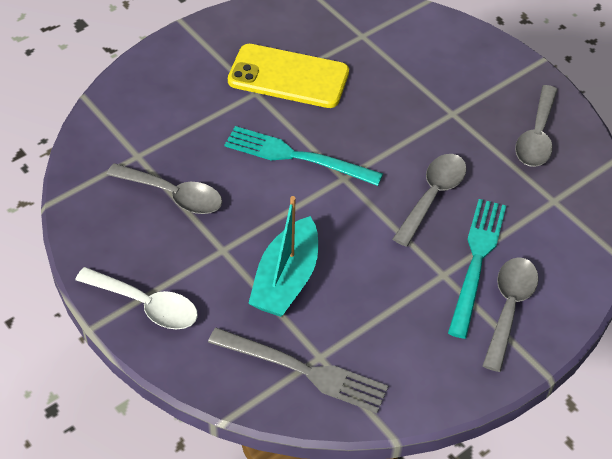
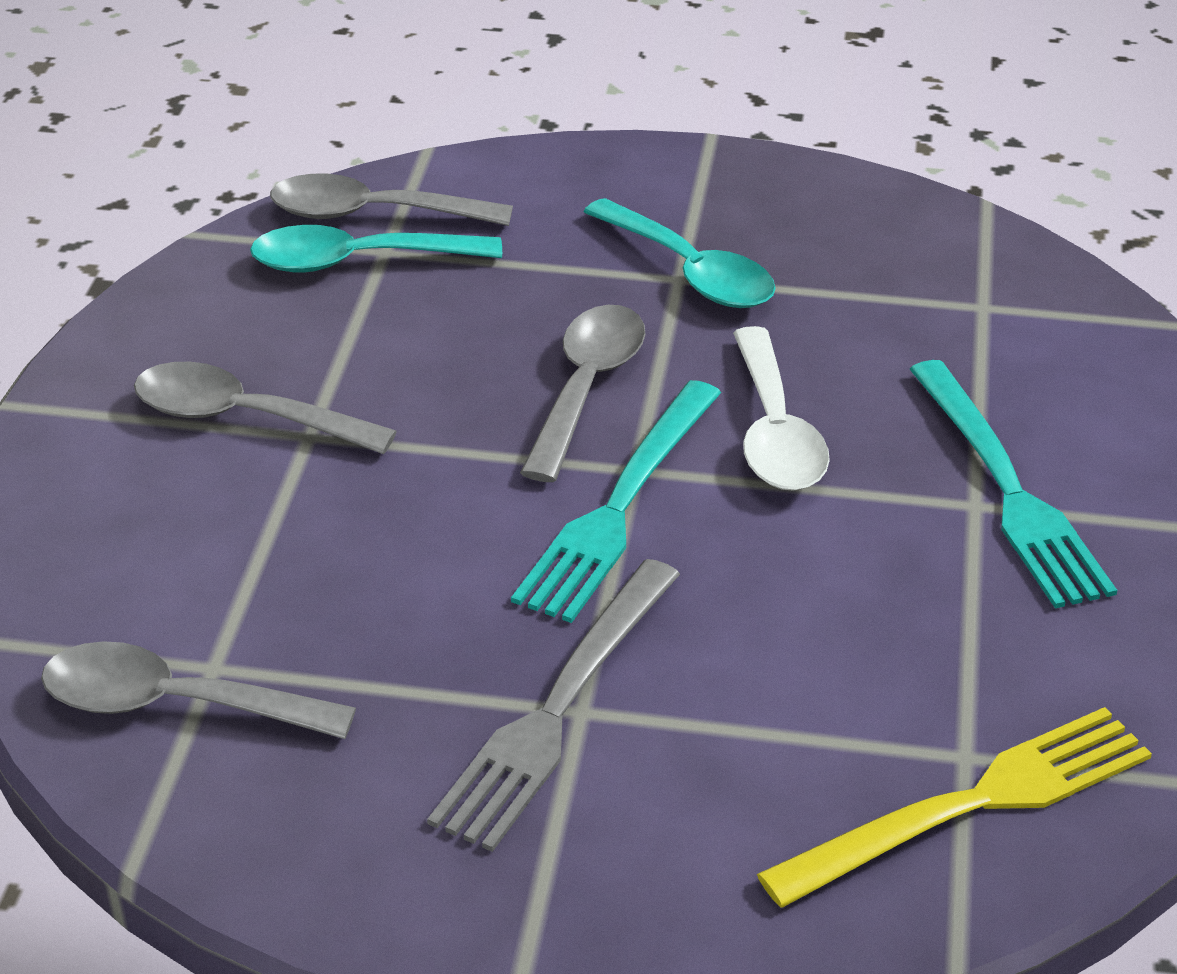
turquoise boat: [248,196,318,317] = 1 -> none = 0
turquoise spoon: none = 0 -> [250,225,502,273] [584,198,775,308] = 2
yellow fork: none = 0 -> [757,707,1152,908] = 1
yellow phone: [228,44,349,108] = 1 -> none = 0

